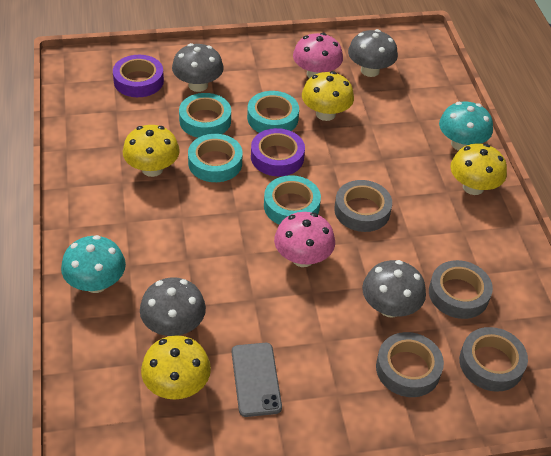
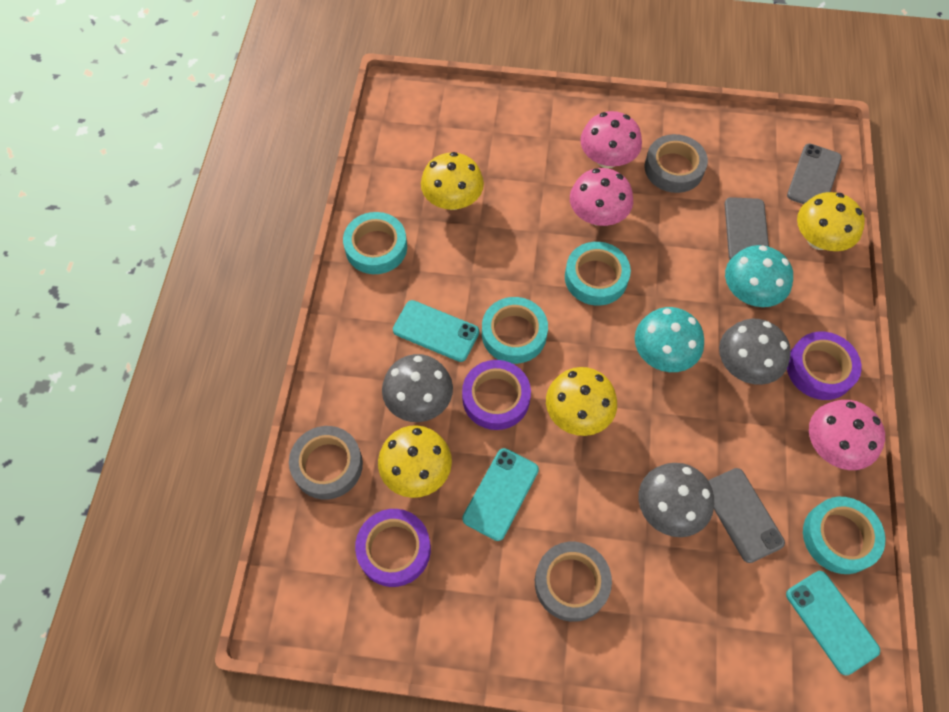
grey mushroom: [140,277,206,336] [172,43,224,92] [348,29,398,77] [362,260,426,318] = 4 -> [382,354,453,422] [639,463,714,537] [719,319,791,385] = 3
grey phone: [232,343,282,417] = 1 -> [708,468,785,563] [725,197,769,260] [787,144,842,204] = 3
grey tape: [334,180,392,232] [376,332,444,397] [429,260,493,319] [459,327,528,392] = 4 -> [289,426,363,500] [535,542,612,622] [645,134,708,193] = 3
pink mushroom: [274,212,335,267] [293,33,343,78] = 2 -> [570,168,633,226] [580,111,642,168] [809,400,885,470] = 3
purple tape: [113,55,164,97] [251,128,305,176] = 2 -> [355,509,431,587] [462,360,531,430] [787,332,862,400] = 3
turquoise phone: none = 0 -> [393,300,479,362] [462,448,539,541] [786,571,880,675] = 3

